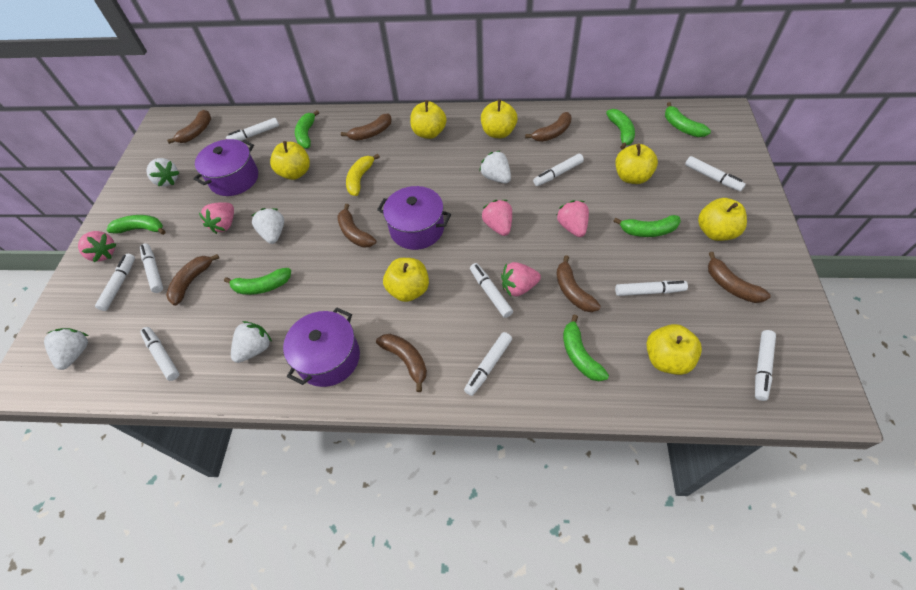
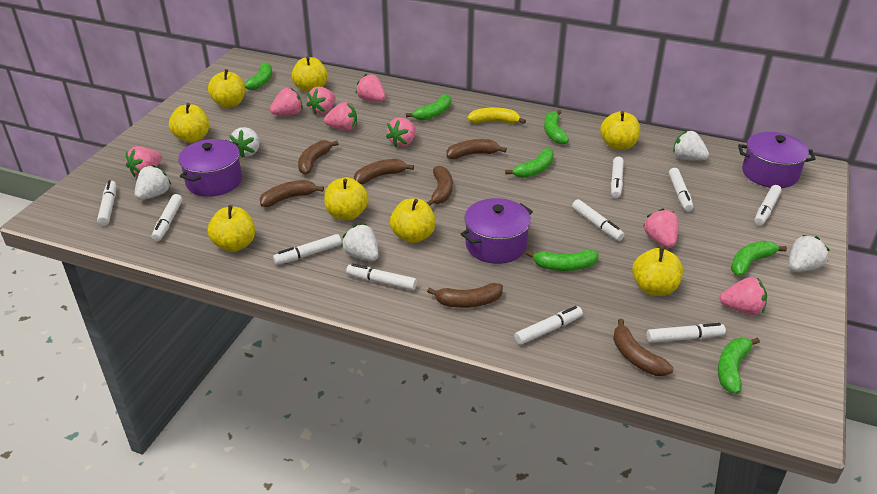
brown banana: [166,254,219,306] [167,110,211,144] [337,204,376,248] [341,114,392,141] [376,334,427,392] [525,112,572,142] [556,255,601,312] [708,252,771,303] = 8 -> [260,180,324,207] [298,140,339,175] [354,159,414,184] [426,166,453,206] [427,283,503,308] [447,139,507,159] [613,319,673,376] = 7
pink strawberry: [78,231,117,262] [199,202,234,234] [481,200,512,236] [501,262,541,297] [557,200,589,237] = 5 -> [126,146,162,177] [270,87,303,115] [306,87,336,115] [324,102,357,131] [356,74,385,102] [386,118,416,147] [643,208,679,248] [720,277,767,315] = 8
yellow apple: [270,141,310,180] [383,258,429,302] [410,100,447,139] [481,99,517,138] [615,144,658,184] [646,324,702,375] [698,198,747,241] = 7 -> [169,103,209,143] [208,69,245,108] [208,205,255,252] [292,56,328,92] [324,177,369,221] [390,199,436,243] [600,111,640,150] [632,247,683,296] = 8

